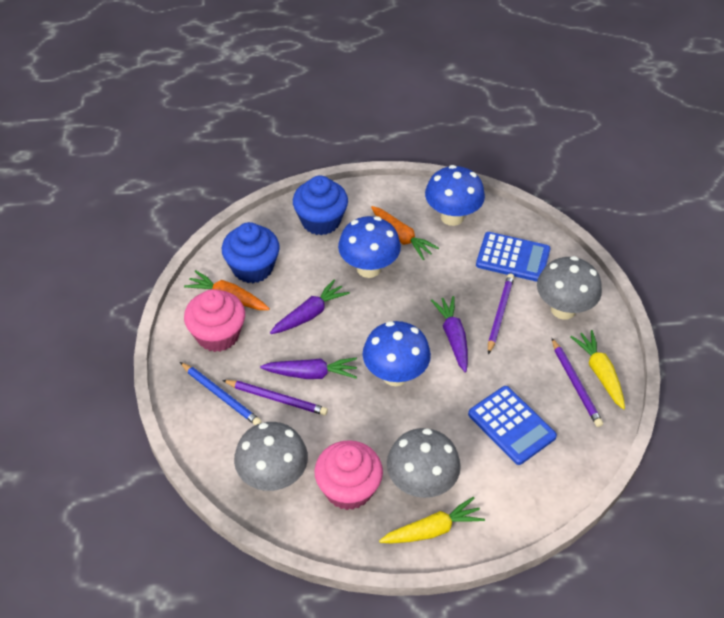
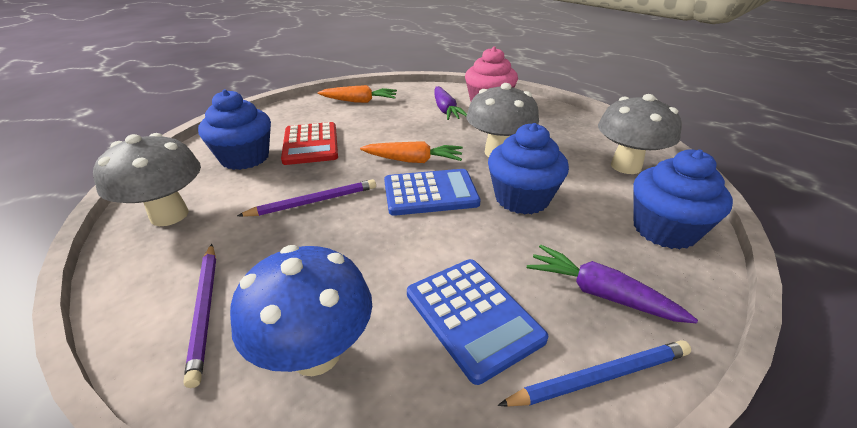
blue cupcake: [222,222,280,283] [293,175,348,235] = 2 -> [198,89,271,170] [488,123,569,215] [633,149,733,249] = 3
blue mushroom: [338,216,401,278] [363,321,431,386] [425,165,485,226] = 3 -> [230,245,372,376] = 1
pink cupcake: [184,289,245,352] [314,440,383,510] = 2 -> [465,46,518,101] = 1
purple carrot: [260,357,357,379] [270,279,350,334] [431,296,468,372] = 3 -> [434,86,467,120] [527,244,698,323] = 2
purple pencil: [222,380,328,416] [488,274,514,355] [552,338,603,427] = 3 -> [183,244,216,388] [237,179,376,217] = 2
red calculator: none = 0 -> [281,122,338,165] = 1
yellow carrot: [379,497,485,544] [570,330,625,409] = 2 -> none = 0

